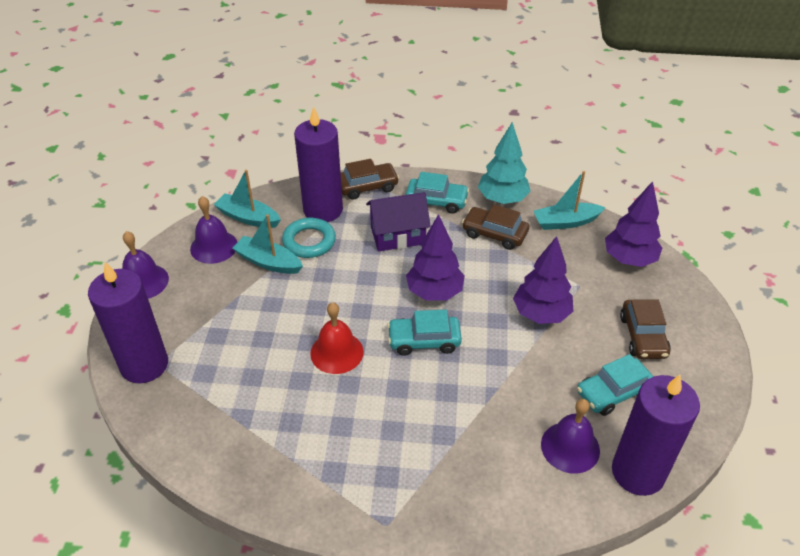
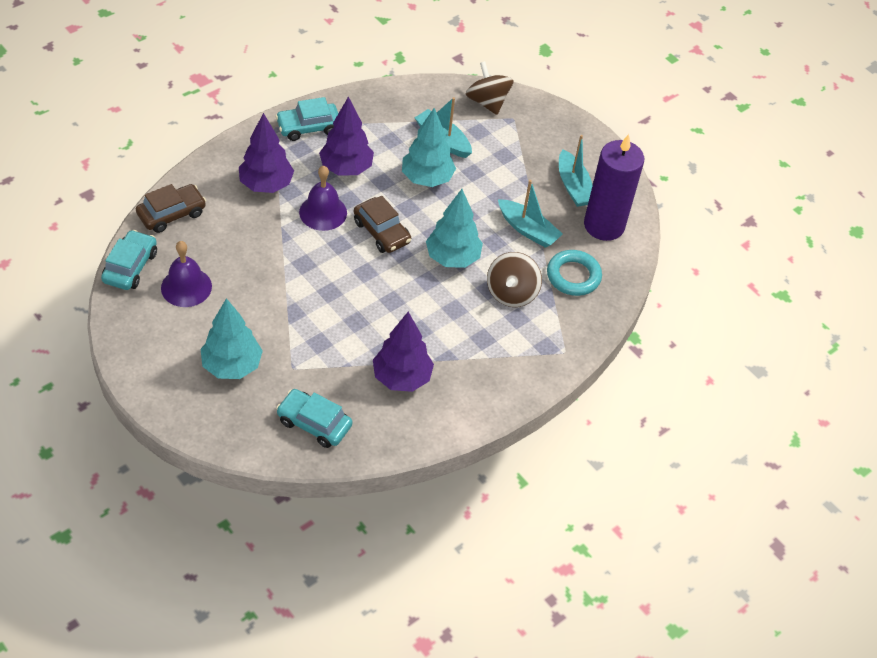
brown car: [341,159,399,200] [462,204,529,250] [620,299,671,359] = 3 -> [136,184,206,233] [354,196,411,253] = 2
brown spinning top: none = 0 -> [466,61,514,115] [487,252,542,307] = 2
purple bell: [122,231,169,299] [190,196,237,264] [541,399,600,474] = 3 -> [161,241,212,307] [299,166,347,231] = 2
purple candle: [88,262,168,384] [294,106,343,222] [612,375,700,496] = 3 -> [584,134,644,241] = 1
purple house: [366,192,431,251] = 1 -> none = 0
red bell: [310,302,364,374] = 1 -> none = 0
turquoise tree: [478,122,531,204] = 1 -> [201,298,263,379] [402,108,456,187] [426,189,483,268] = 3

